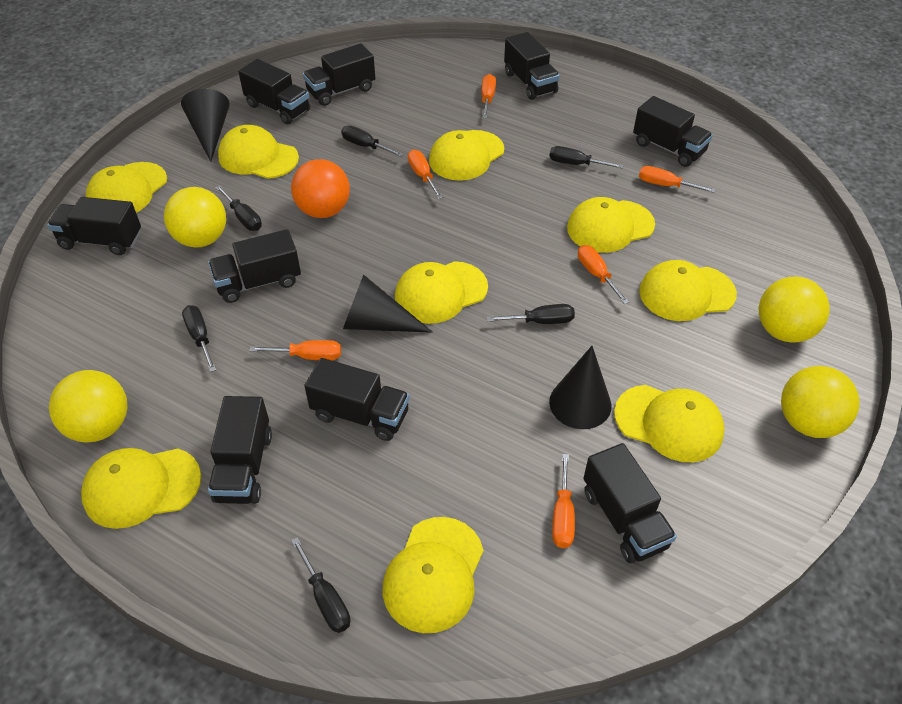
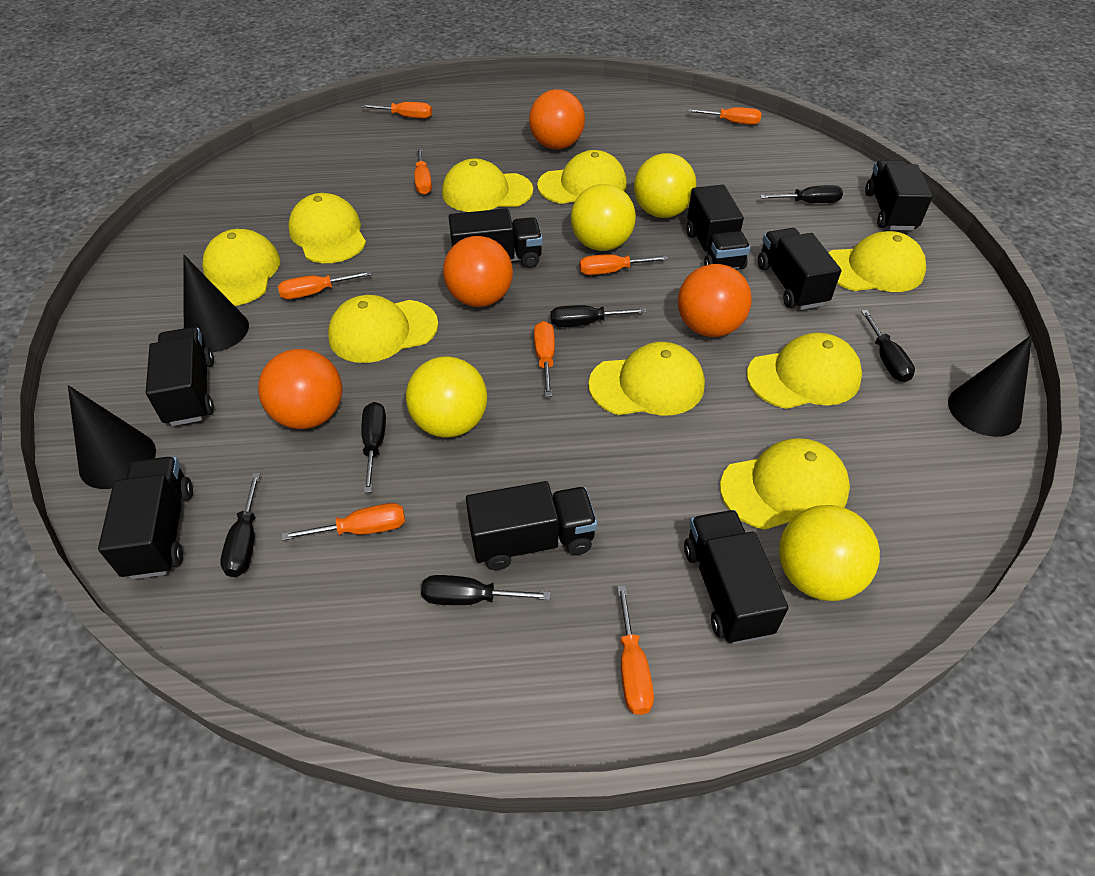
black truck: [47,197,141,255] [208,229,301,303] [208,396,272,504] [238,59,310,124] [303,43,375,106] [304,358,410,441] [504,32,560,100] [583,443,677,563] [633,96,713,167] = 9 -> [98,457,193,579] [146,327,214,426] [449,208,543,268] [466,481,597,571] [684,510,788,644] [686,185,750,269] [758,228,841,310] [865,160,933,231] = 8
orange ball: [291,159,350,218] = 1 -> [258,349,342,429] [443,236,513,307] [529,89,585,149] [678,264,752,337] = 4
orange screwdriver: [250,340,341,360] [408,150,443,199] [481,74,496,118] [552,454,575,548] [578,245,629,304] [639,166,716,193] = 6 -> [278,271,372,299] [282,503,405,541] [361,102,432,119] [414,147,432,195] [534,321,555,397] [579,254,668,275] [617,585,654,715] [688,107,762,125] = 8

